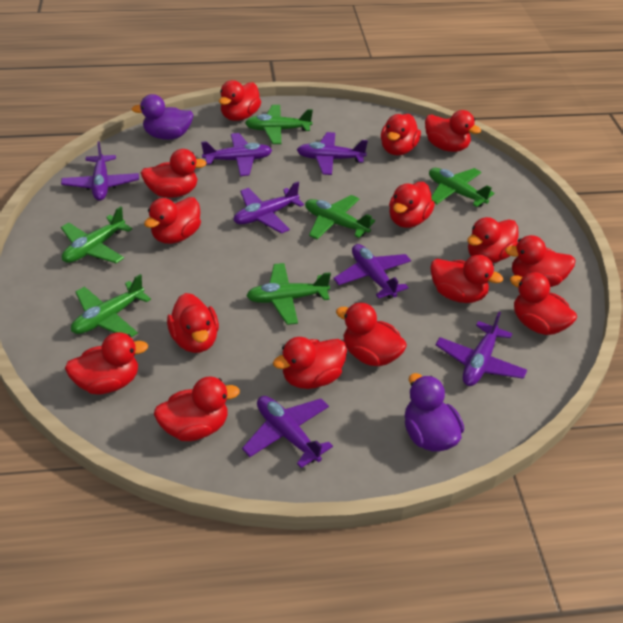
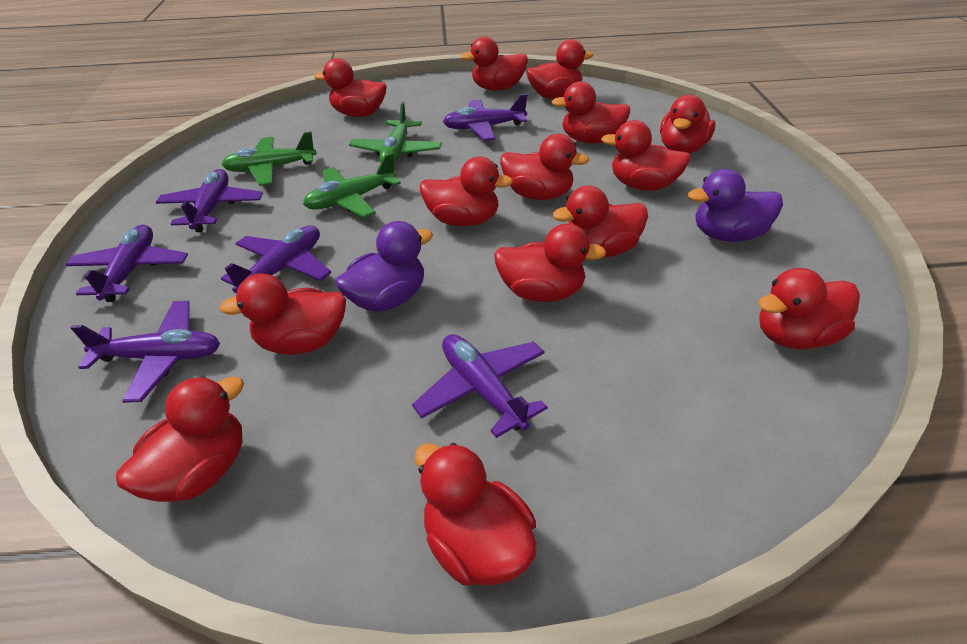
green plane: [61,206,132,263] [71,274,151,337] [245,105,313,144] [246,263,331,325] [305,195,375,240] [429,168,494,207] = 6 -> [221,132,317,186] [303,153,401,218] [349,102,442,164] = 3
purple plane: [61,141,139,201] [201,133,272,176] [234,182,304,234] [242,396,333,468] [297,132,368,175] [333,244,411,299] [436,312,527,386] = 7 -> [66,225,188,302] [70,301,220,403] [156,169,263,232] [221,225,331,293] [412,334,548,438] [443,94,527,141] = 6
red duck: [65,332,148,394] [141,149,207,198] [144,197,201,244] [154,377,240,441] [167,293,219,353] [219,80,261,121] [273,337,347,389] [336,303,407,366] [381,114,421,156] [389,182,435,228] [425,110,481,152] [430,255,503,303] [467,217,519,263] [505,235,576,287] [510,272,577,335] = 15 -> [116,376,244,502] [220,273,346,355] [314,58,387,117] [415,443,537,586] [420,157,513,227] [461,36,528,91] [494,223,606,302] [500,134,589,200] [526,39,593,99] [551,81,630,144] [553,186,648,258] [601,120,691,191] [660,95,715,153] [759,268,860,349] = 14

